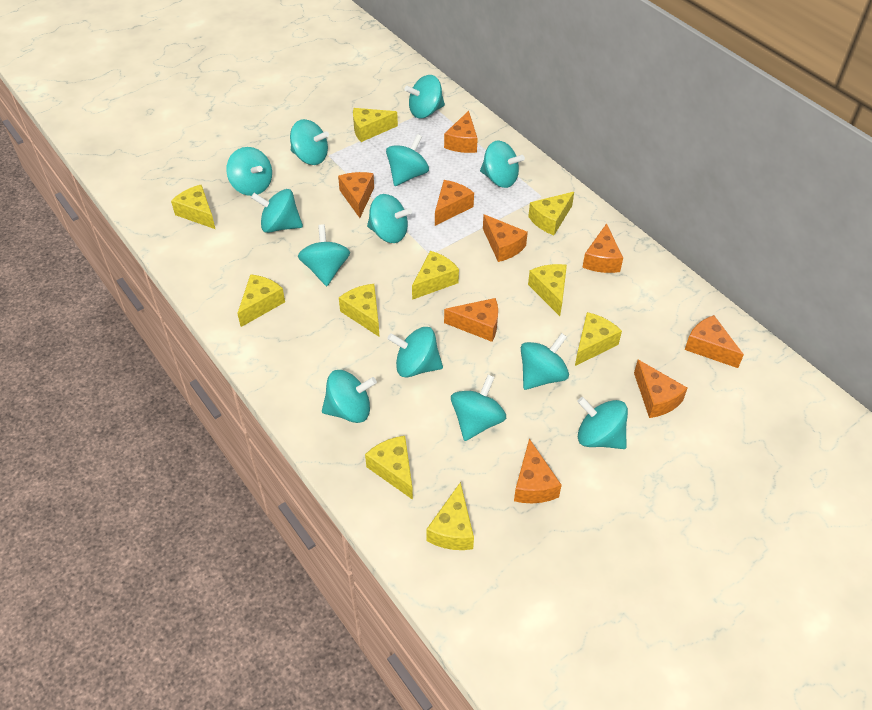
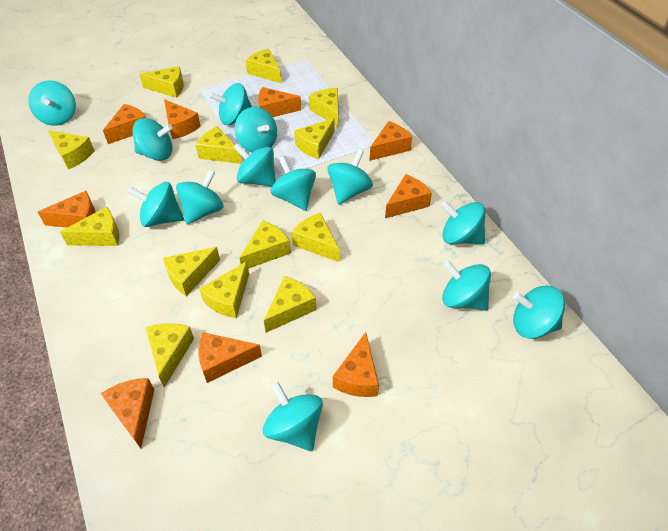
yellow cheese: [171,185,215,229] [237,274,285,327] [339,284,380,337] [353,108,398,142] [365,436,413,500] [412,251,459,300] [426,482,474,550] [528,192,574,235] [528,264,567,316] [575,312,622,366] = 10 -> [48,130,95,169] [60,207,119,246] [139,66,184,98] [146,323,194,387] [163,247,220,296] [196,127,242,164] [199,261,249,318] [240,221,291,269] [246,49,281,83] [264,276,316,333] [292,213,339,262] [294,118,335,159] [309,88,339,128] = 13

